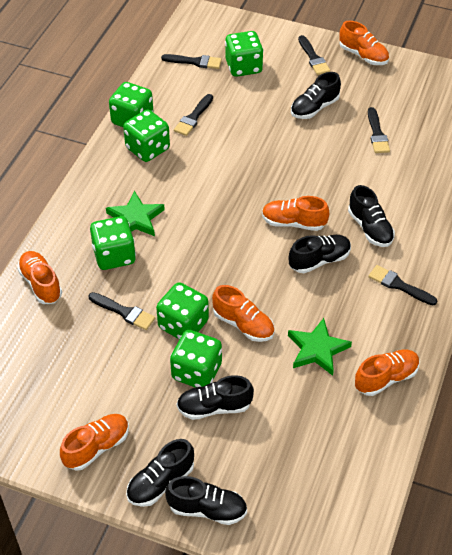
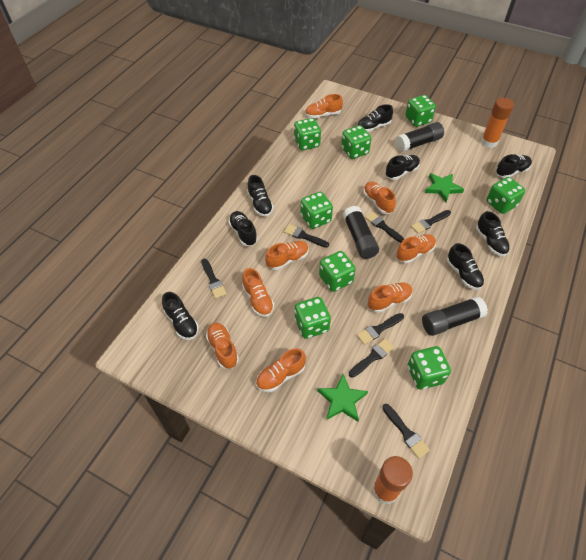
black brush: [88,292,155,330] [161,54,222,69] [174,94,213,136] [298,35,330,75] [368,107,390,153] [368,265,437,305] = 6 -> [201,259,227,299] [284,224,329,248] [349,338,394,378] [357,313,404,345] [365,211,404,243] [383,404,430,459] [411,210,451,234] = 7
black glue stick: none = 0 -> [343,206,379,259] [395,122,444,152] [422,296,488,336] = 3
black shoe: [126,439,194,507] [165,476,247,525] [176,375,254,420] [289,235,351,273] [291,72,341,119] [348,185,395,247] = 6 -> [162,292,199,340] [228,211,258,246] [247,175,274,216] [357,104,393,132] [385,155,420,180] [447,243,484,290] [476,211,510,256] [496,154,532,178] = 8
green dice: [90,216,136,270] [109,82,153,127] [123,109,170,162] [156,282,209,340] [170,330,222,388] [225,31,264,77] = 6 -> [294,118,321,150] [294,297,331,339] [300,192,333,229] [319,251,356,292] [341,125,372,159] [405,95,436,127] [408,346,451,390] [486,177,525,214] = 8
orange glue stick: none = 0 -> [372,456,413,504] [481,98,514,148] = 2
orange shoe: [17,251,62,304] [60,414,129,471] [212,285,274,342] [262,196,329,231] [339,21,389,65] [355,350,420,396] = 6 -> [206,323,239,369] [242,268,274,317] [256,348,306,392] [265,241,309,270] [305,94,343,118] [363,181,396,214] [368,282,413,313] [396,234,436,263] = 8

